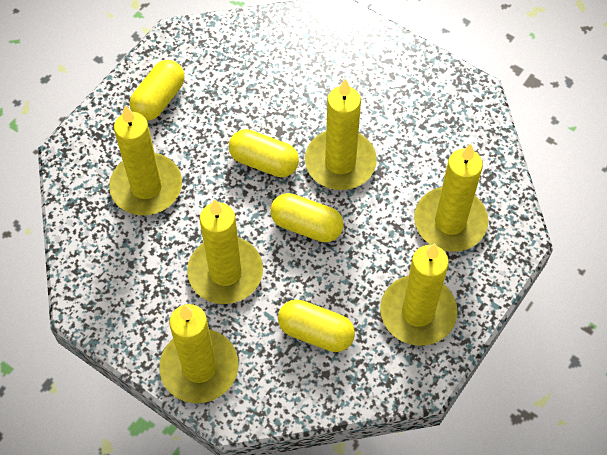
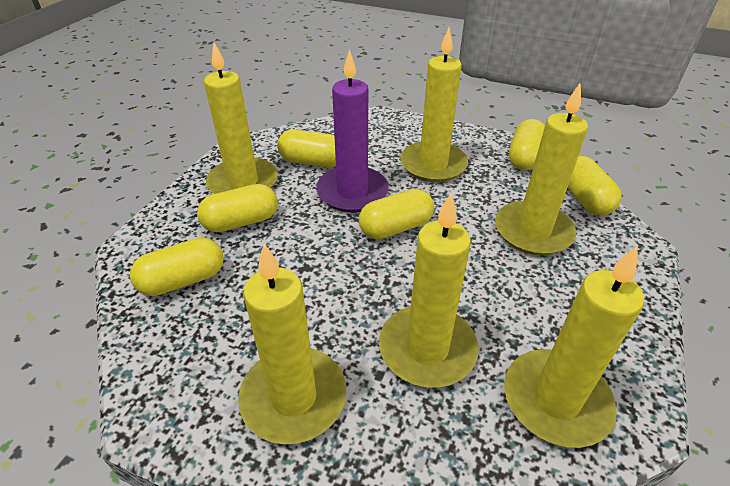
purple candle: none = 0 -> [316,49,389,212] = 1
yellow capsule: [130,60,185,121] [229,129,299,177] [270,193,344,242] [278,299,355,352] = 4 -> [130,238,224,296] [197,184,278,232] [277,130,336,167] [359,189,434,239] [509,119,545,170] [568,156,622,215] = 6

